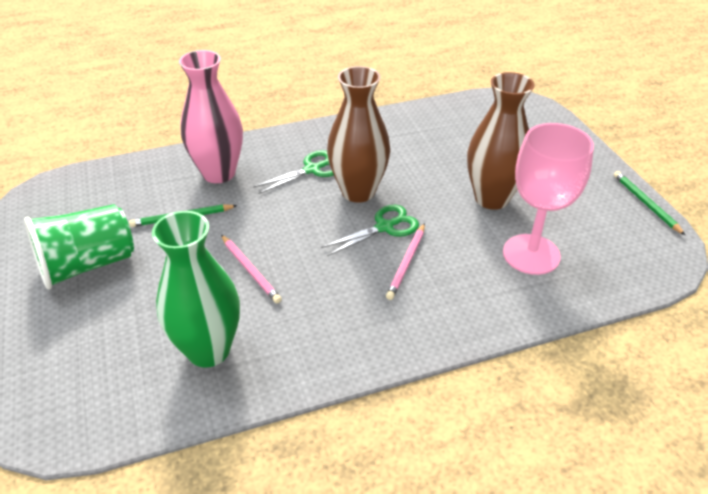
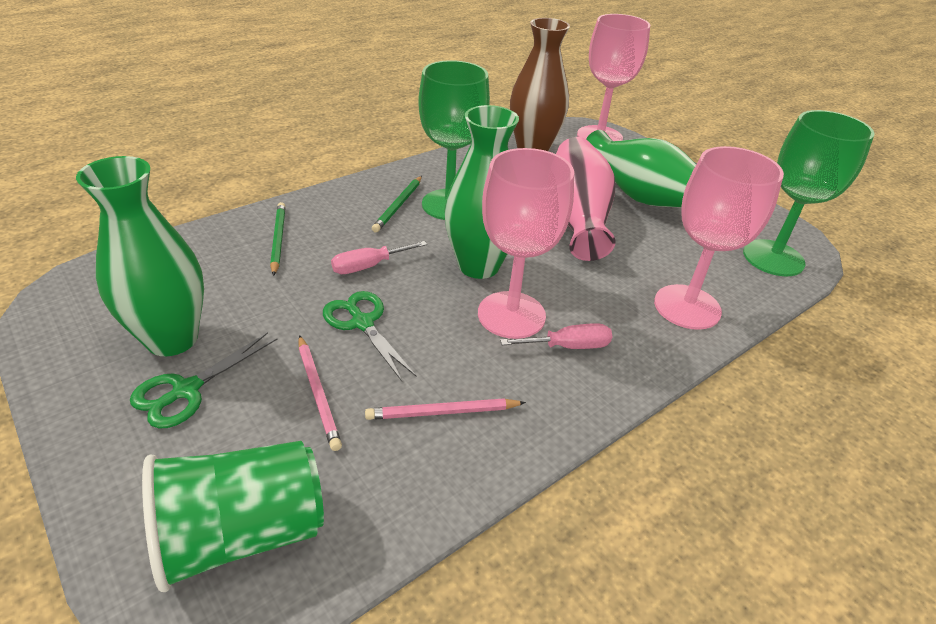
brown vase: [327,66,390,203] [467,72,535,210] = 2 -> [510,18,570,152] = 1
green goblet: none = 0 -> [418,60,490,220] [743,110,875,276] = 2
green vase: [152,211,240,368] = 1 -> [76,156,204,356] [444,105,519,279] [586,130,696,208] = 3
pink goblet: [503,123,594,275] = 1 -> [478,148,574,339] [577,14,650,141] [654,146,784,330] = 3
pink screwdriver: none = 0 -> [331,241,427,274] [500,323,613,349] = 2

